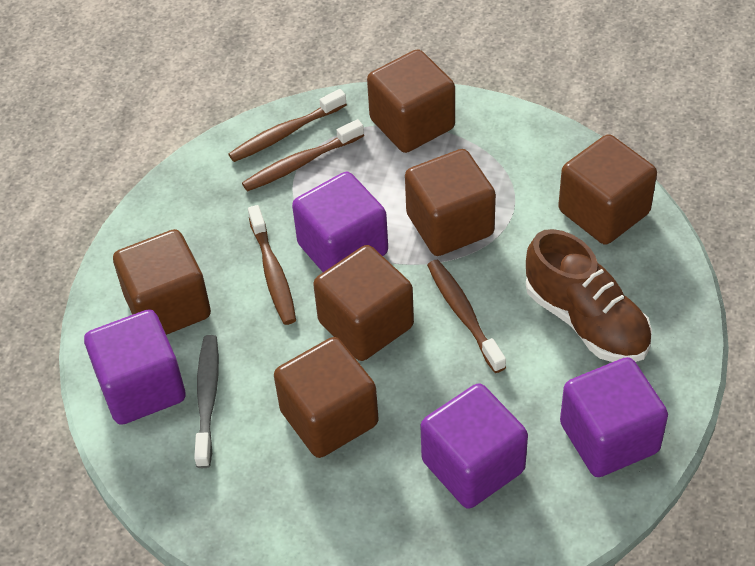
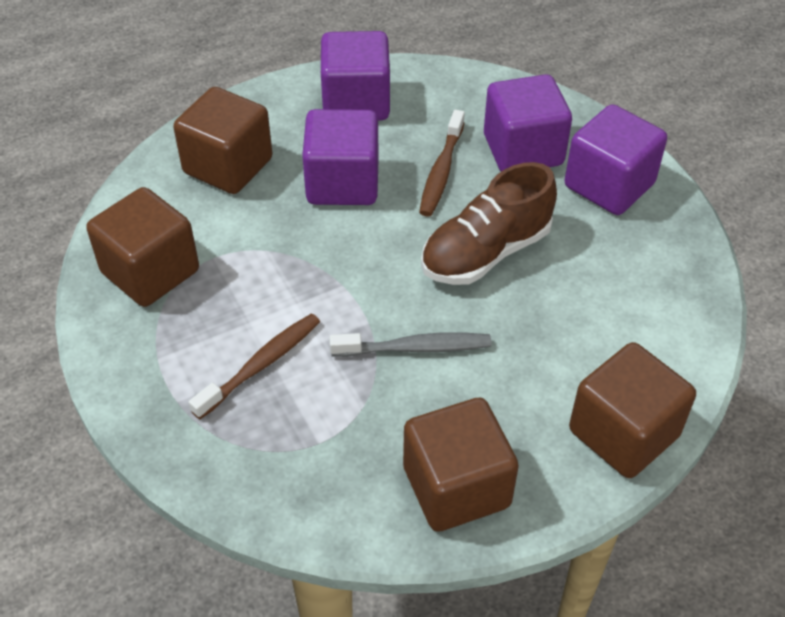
brown cube: [113,229,211,335] [274,337,379,458] [313,245,414,361] [367,49,455,153] [405,149,496,256] [558,134,657,245] = 6 -> [87,187,199,307] [173,87,273,194] [403,398,519,532] [569,342,696,478] = 4
brown toothbrush: [228,89,347,162] [242,119,364,192] [248,205,296,325] [427,260,506,373] = 4 -> [189,313,320,419] [419,110,465,217] = 2

